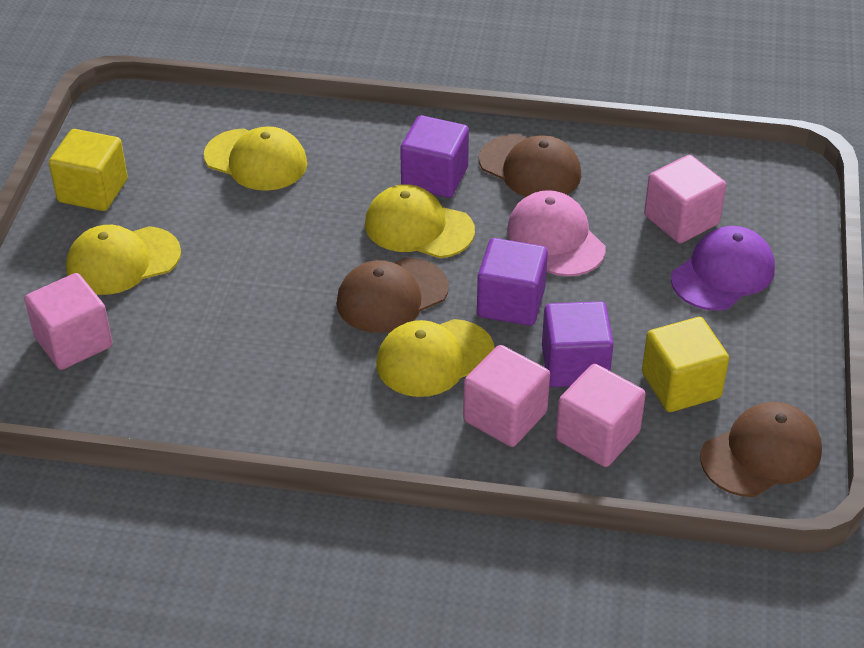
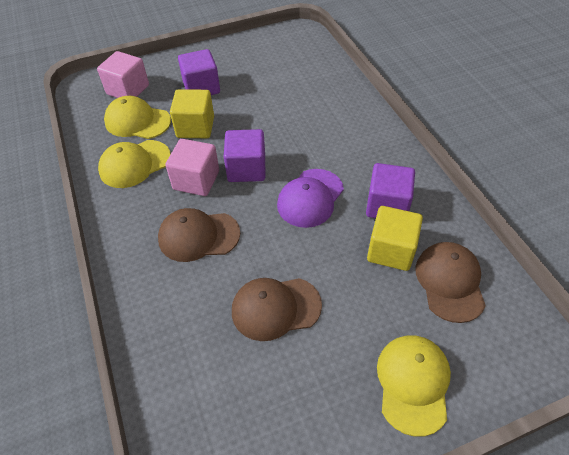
pink cap: [507,190,606,276] = 1 -> none = 0
pink cube: [24,273,113,370] [463,345,550,447] [555,364,646,467] [644,155,726,244] = 4 -> [97,51,149,98] [166,139,219,196] = 2
yellow cap: [66,225,181,295] [204,126,307,191] [365,184,475,258] [376,319,495,397] = 4 -> [98,140,171,188] [104,96,171,139] [377,336,451,437] = 3

